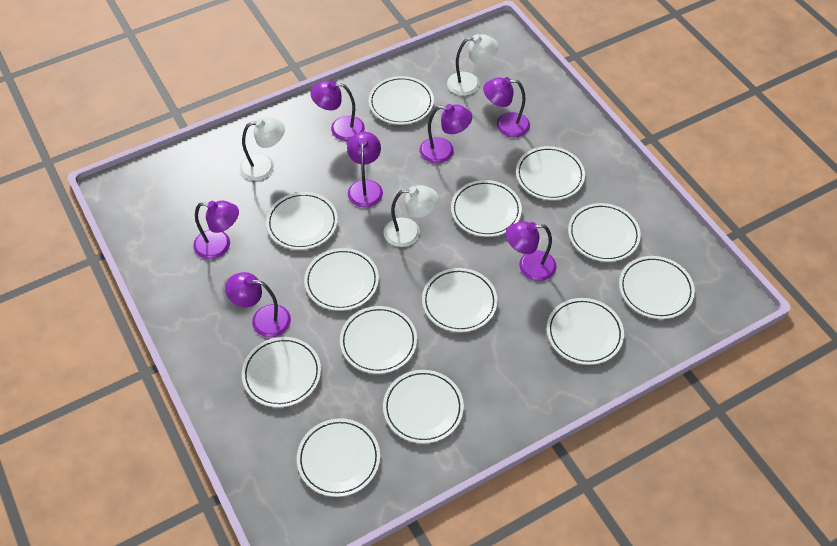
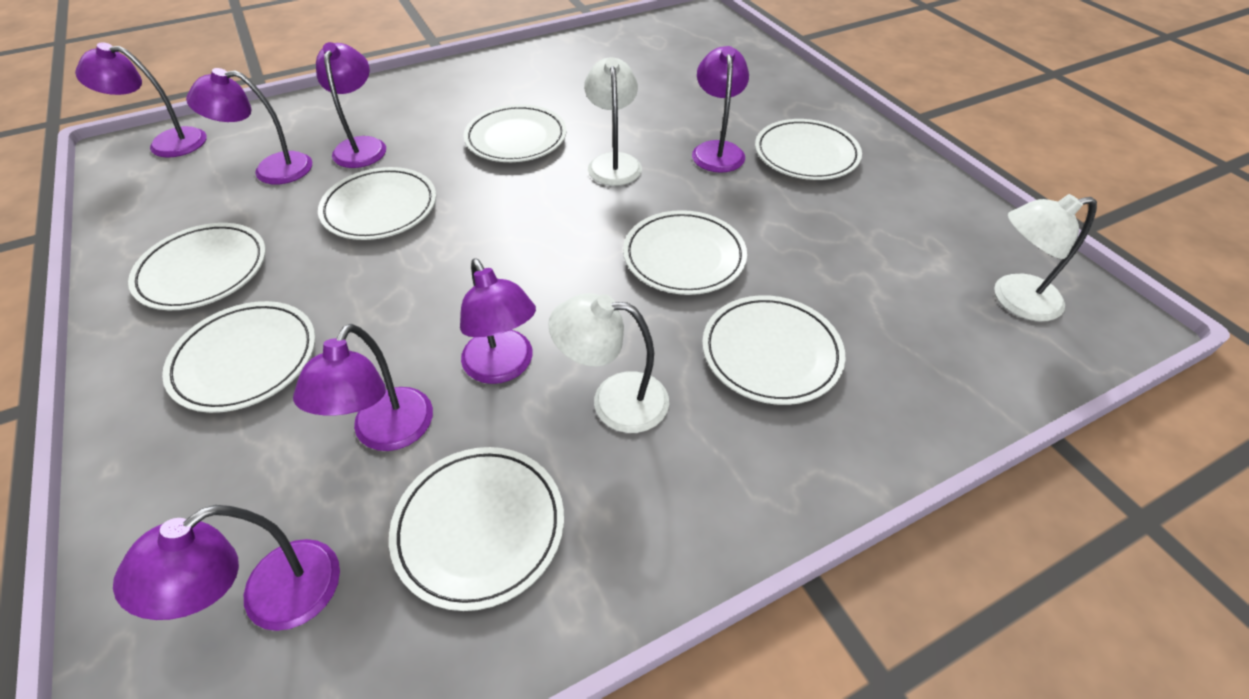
white plate: [242,337,321,407] [266,192,338,250] [297,418,380,497] [304,248,379,311] [340,306,417,374] [369,76,434,125] [383,370,464,443] [422,268,497,332] [451,180,522,237] [516,146,585,200] [547,298,624,365] [568,203,641,262] [619,256,695,319] = 13 -> [128,223,266,310] [162,301,316,413] [318,167,436,240] [389,447,564,611] [464,104,567,162] [623,210,747,295] [702,295,845,405] [755,119,862,180] = 8

